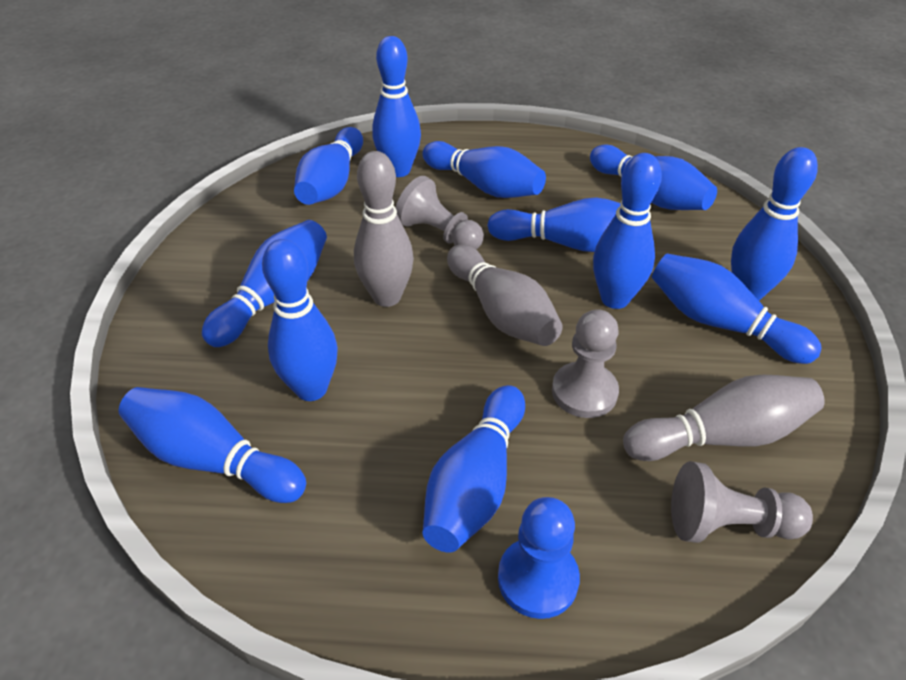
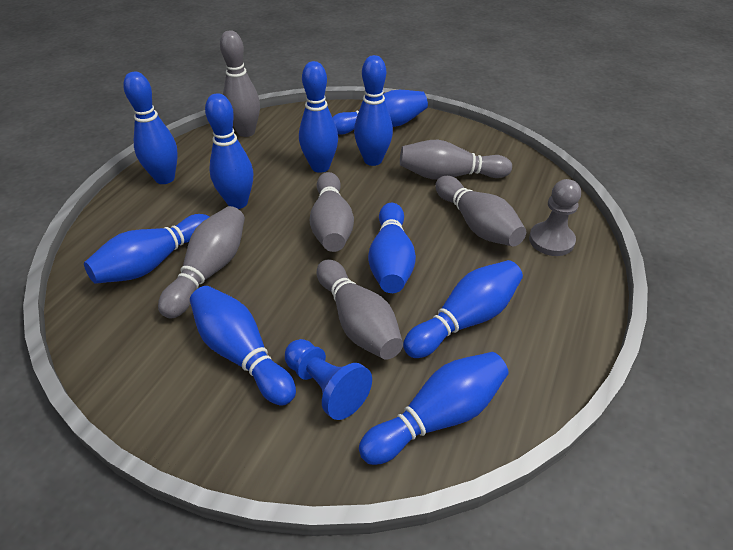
blue bowling pin: [118,387,306,503] [202,220,327,347] [262,239,338,401] [294,127,363,205] [372,36,421,177] [423,141,546,198] [423,385,525,553] [487,197,620,252] [590,145,717,210] [593,153,662,309] [652,254,822,364] [731,147,818,301] = 12 -> [84,214,209,284] [123,72,178,184] [190,286,296,406] [205,93,253,209] [299,61,338,173] [332,90,428,135] [354,55,393,166] [359,352,509,465] [368,203,416,293] [403,260,523,358] = 10
grey bowling pin: [354,151,414,307] [447,244,563,346] [623,375,825,461] = 3 -> [158,206,245,319] [220,30,260,137] [310,172,354,252] [317,260,403,360] [400,140,512,180] [435,176,526,247] = 6
grey pawn: [396,176,484,249] [552,309,619,418] [671,461,813,543] = 3 -> [529,179,581,256] = 1

